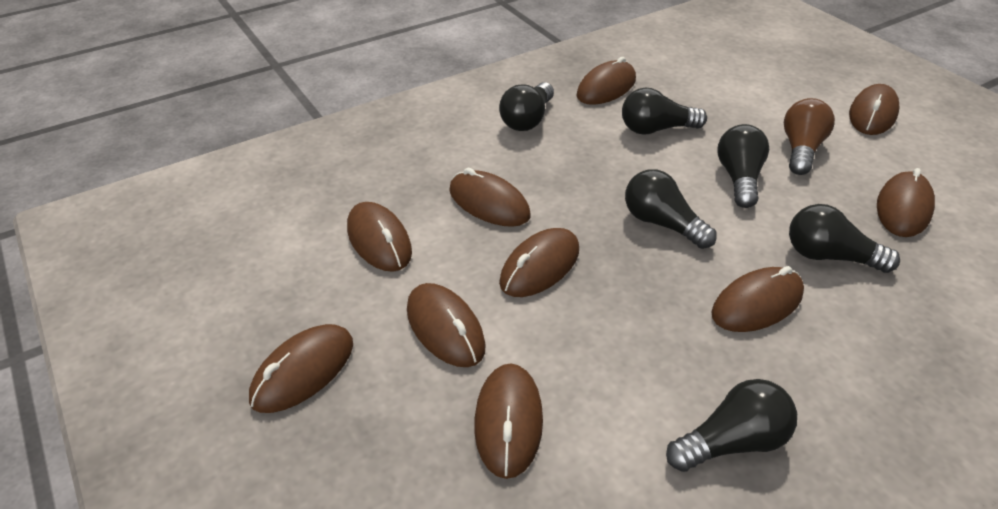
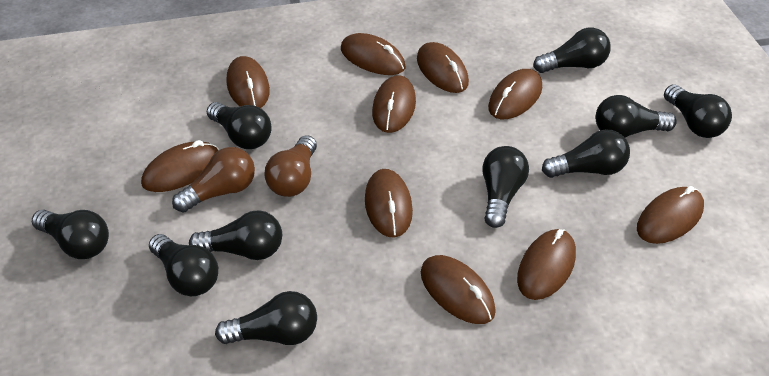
black light bulb: [499,82,554,131] [622,88,707,135] [625,169,716,249] [666,379,797,472] [717,124,769,208] [789,204,900,273] = 6 -> [32,210,109,259] [149,234,218,296] [189,210,282,260] [207,102,271,149] [215,291,317,345] [482,146,529,228] [534,28,611,73] [542,130,630,178] [596,95,677,138] [664,84,732,138] = 10
brown light bulb: [784,98,835,175] = 1 -> [172,147,255,213] [264,135,317,197] = 2

